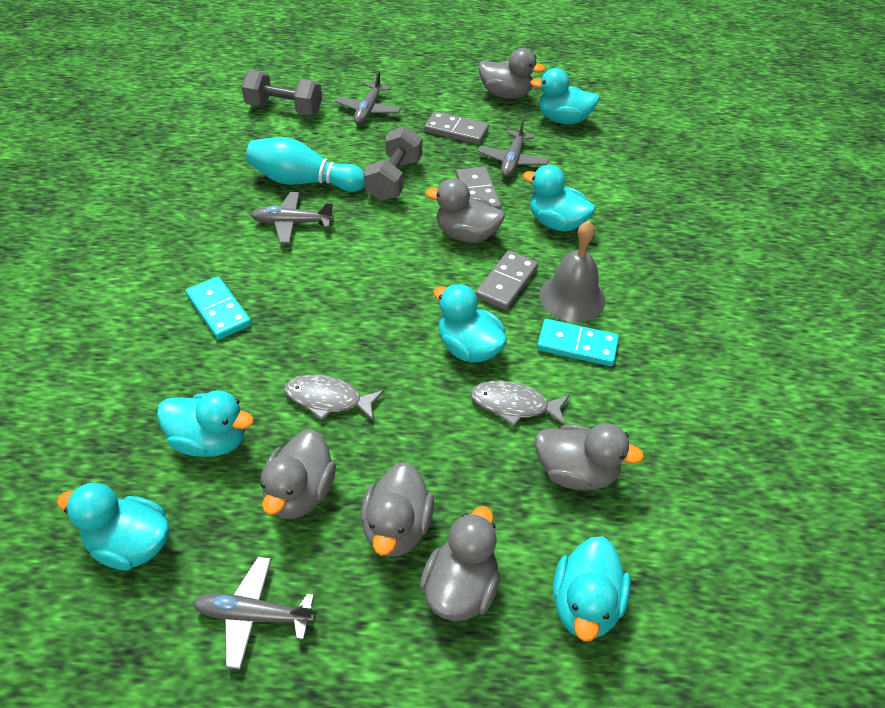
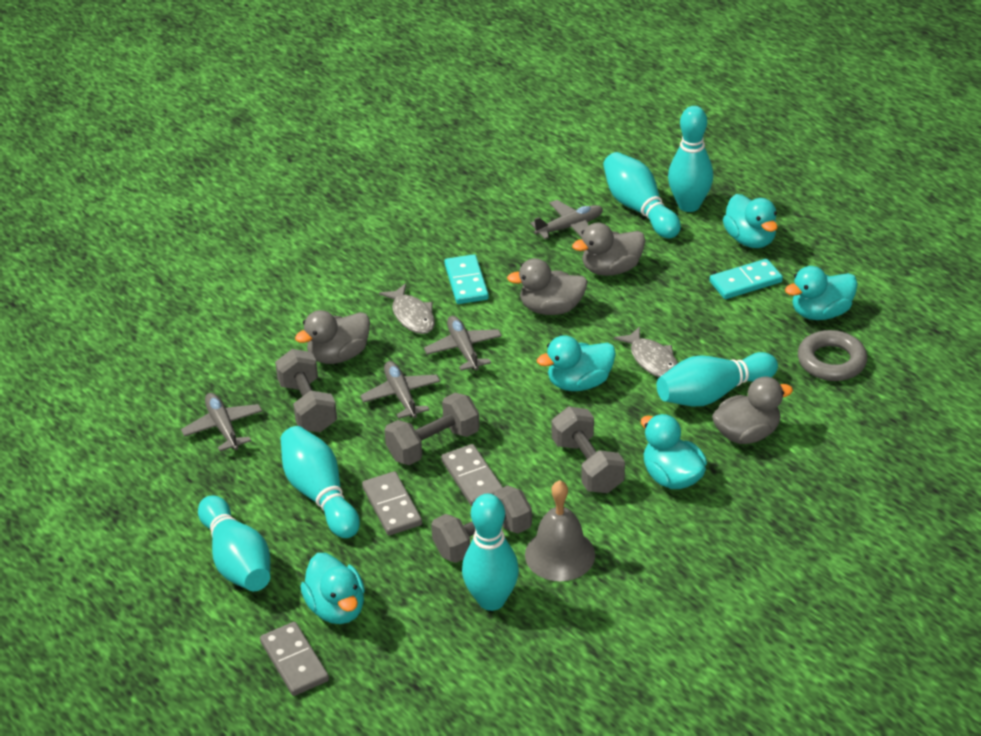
grey duck: [261,429,336,519] [361,462,434,557] [419,506,500,621] [425,178,505,243] [479,48,546,99] [535,423,644,490] = 6 -> [295,310,370,364] [507,258,588,315] [572,223,645,276] [712,376,793,444] = 4
grey dumbbell: [242,70,322,115] [364,126,422,201] = 2 -> [275,349,337,432] [384,393,480,465] [431,486,532,563] [552,407,625,493] = 4
grey ring: none = 0 -> [798,330,867,381] = 1
turquoise bowling pin: [246,137,365,192] = 1 -> [198,495,270,591] [280,426,360,538] [462,494,519,611] [603,152,681,238] [657,352,778,406] [668,106,713,212] = 6
turquoise duck: [57,483,169,571] [157,390,254,457] [433,284,507,363] [523,165,595,232] [530,68,599,124] [553,536,631,642] = 6 -> [300,553,365,624] [537,335,616,391] [641,414,707,489] [723,194,778,248] [785,266,858,320] = 5

